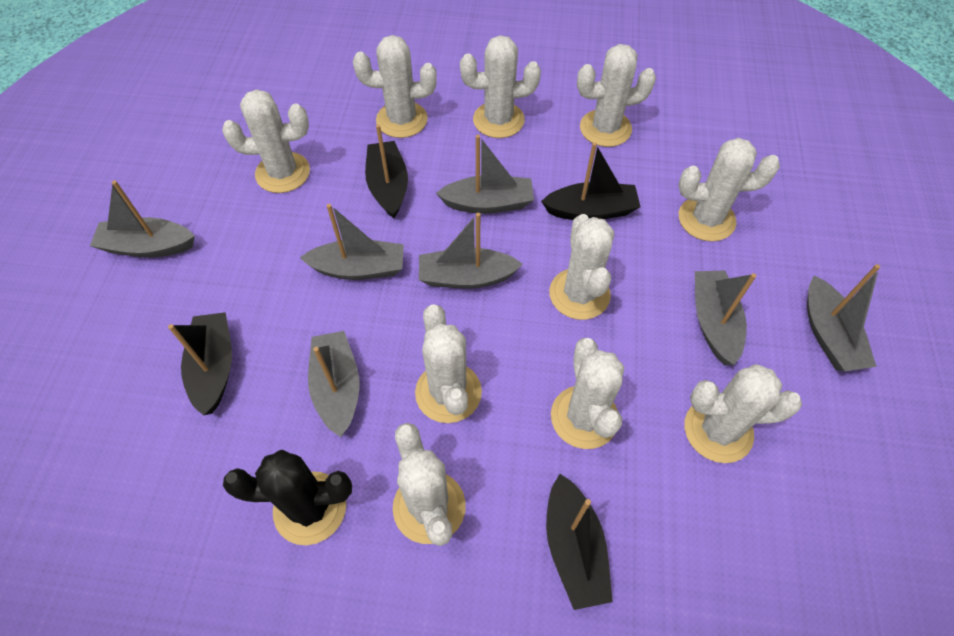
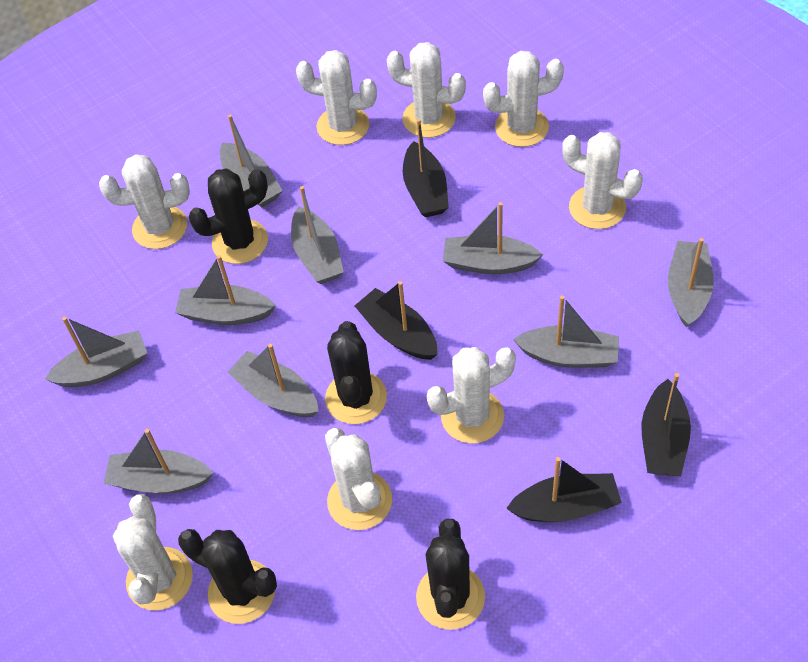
black cactus: [223,450,352,545] = 1 -> [178,529,277,624] [189,168,268,264] [325,321,387,424] [416,519,485,630] = 4
grey boat: [90,180,195,258] [300,204,404,280] [308,331,359,437] [419,213,523,289] [436,135,534,214] [695,270,756,365] [807,264,880,371] = 7 -> [45,317,147,387] [103,429,213,494] [175,255,276,325] [220,114,283,208] [227,344,319,417] [291,186,344,284] [443,202,543,274] [513,296,619,368] [668,238,714,328] = 9
white cactus: [222,89,310,193] [353,35,437,138] [393,423,466,546] [415,304,482,423] [460,35,541,138] [549,214,614,320] [551,338,624,449] [577,44,656,147] [679,138,780,242] [685,364,802,463] = 10 -> [99,154,190,249] [113,494,193,610] [296,50,377,145] [325,428,392,530] [386,42,466,138] [427,347,516,444] [483,51,564,147] [562,132,643,229] = 8

